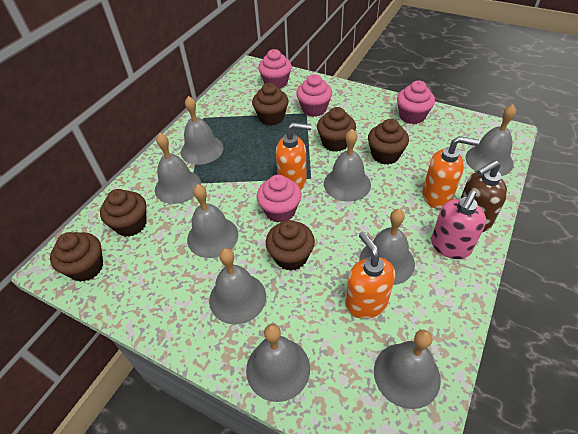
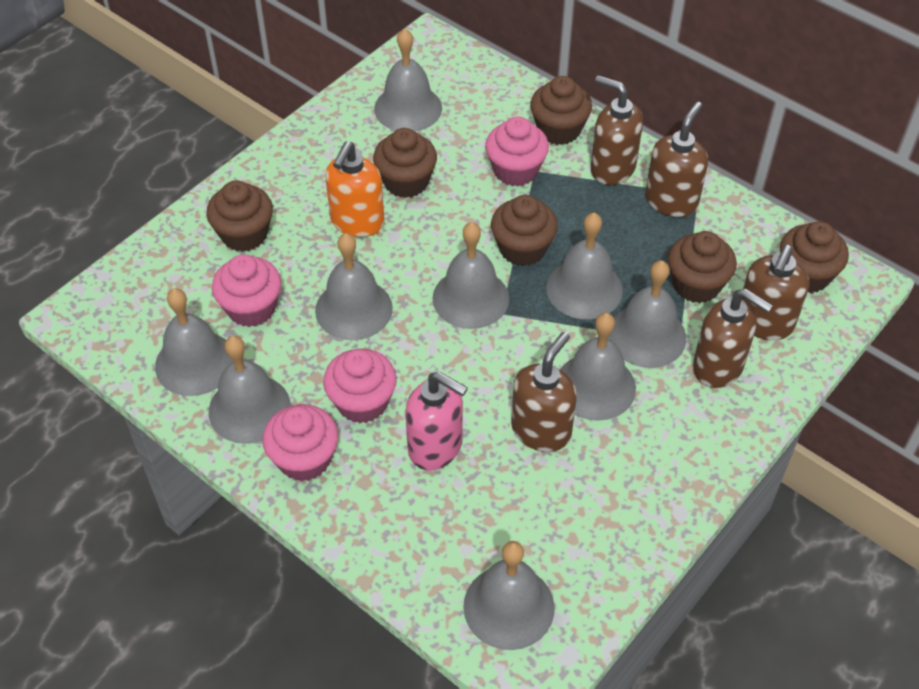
brown soap dispenser: [460,160,508,232] = 1 -> [511,332,577,452] [590,75,643,185] [645,102,708,217] [693,288,773,388] [742,245,809,340] = 5
orange soap dispenser: [276,122,312,190] [345,232,395,319] [422,136,480,209] = 3 -> [325,141,384,237] = 1

